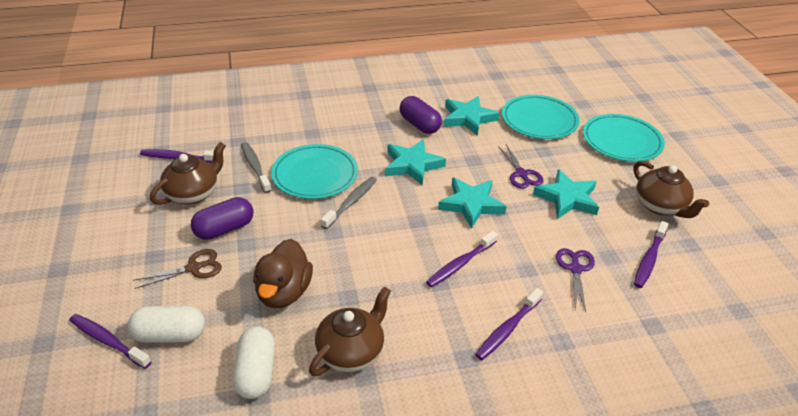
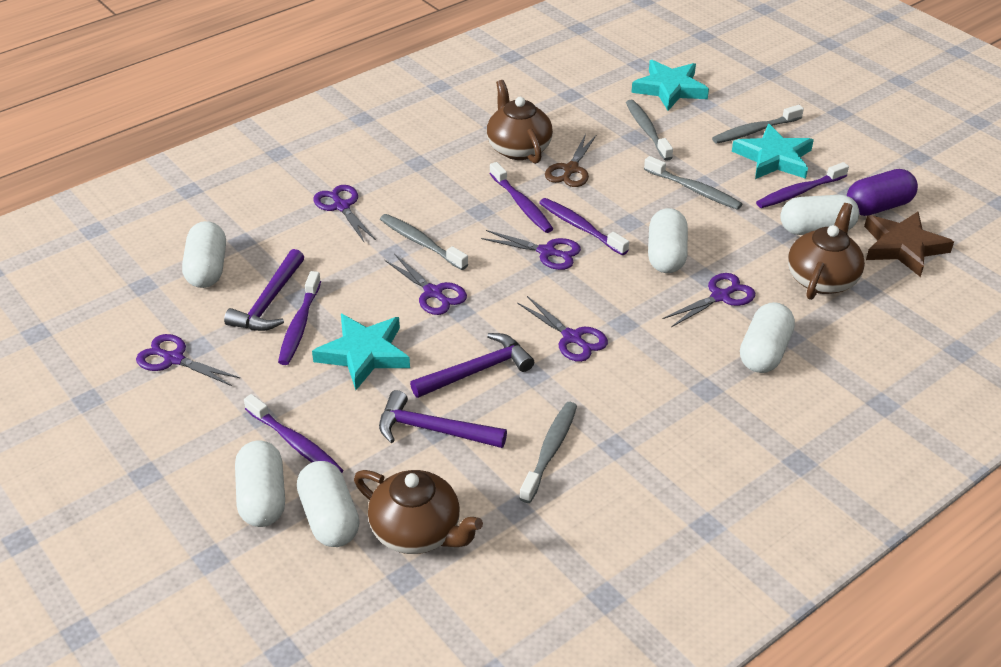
brown duck: [253,239,313,308] = 1 -> none = 0
brown star: none = 0 -> [864,212,954,277] = 1
grey toothbrush: [241,142,272,193] [321,177,377,229] = 2 -> [380,214,468,270] [519,402,577,503] [626,99,673,161] [644,156,742,210] [712,105,804,144] = 5
purple capsule: [191,197,253,240] [399,96,442,134] = 2 -> [847,169,918,216] = 1
purple hammer: none = 0 -> [224,249,304,331] [379,390,507,448] [410,333,534,398] = 3
purple scissors: [498,145,543,189] [556,248,595,312] = 2 -> [136,334,240,386] [313,185,376,242] [385,253,467,315] [481,230,581,270] [517,296,608,362] [663,273,755,327] = 6
turquoise plate: [271,144,358,199] [502,95,580,139] [583,114,665,162] = 3 -> none = 0
turquoise star: [385,139,446,185] [438,178,507,229] [444,96,500,136] [533,169,599,219] = 4 -> [312,314,410,390] [631,60,709,110] [732,124,814,179] = 3
white capsule: [128,306,205,343] [233,326,275,399] = 2 -> [182,221,226,288] [235,440,285,527] [297,461,360,547] [648,208,688,273] [740,302,795,373] [780,195,859,235] = 6

